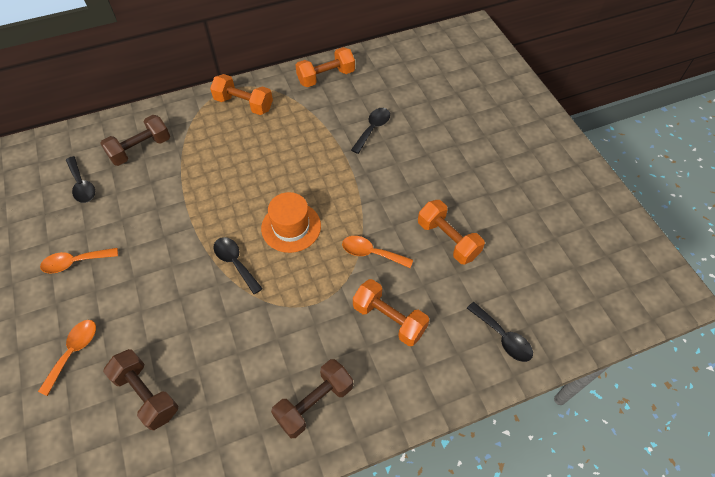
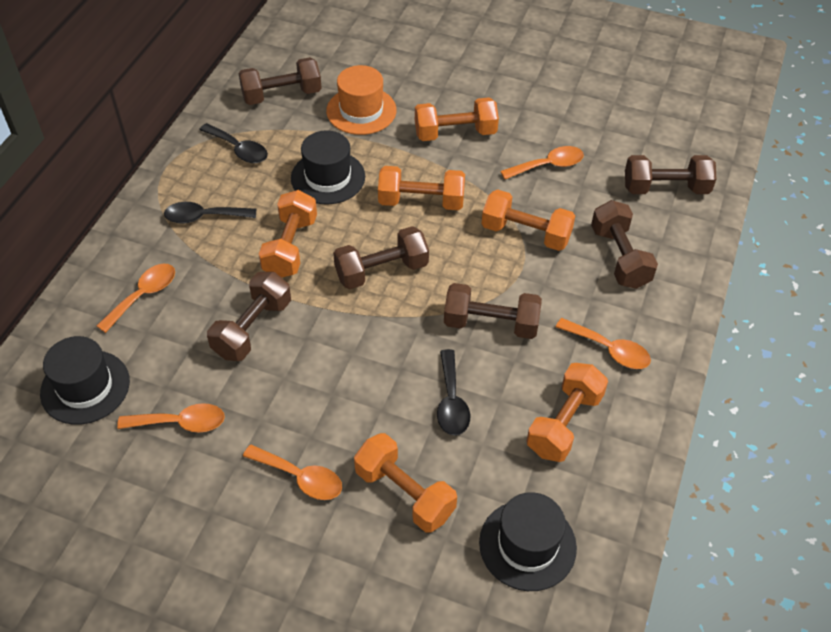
black hat: none = 0 -> [40,336,130,425] [291,130,365,205] [479,492,577,591] = 3
black spoon: [66,156,95,203] [213,237,263,294] [351,108,390,154] [467,302,533,362] = 4 -> [164,202,256,224] [199,123,268,163] [437,349,470,436] = 3
brown dumbbell: [100,115,170,166] [103,349,178,430] [271,359,353,438] = 3 -> [207,272,291,361] [238,57,322,105] [333,226,429,289] [444,283,542,339] [591,200,658,289] [625,155,716,194] = 6
orange dumbbell: [210,74,273,115] [296,47,355,87] [353,279,429,346] [418,200,485,264] = 4 -> [259,190,317,278] [354,433,457,533] [378,166,465,210] [415,97,499,141] [482,190,575,251] [527,363,608,462] = 6
orange spoon: [38,320,96,396] [40,248,118,274] [342,236,413,268] = 3 -> [97,264,175,333] [117,403,225,433] [243,445,342,500] [500,146,584,179] [556,318,651,369] = 5

